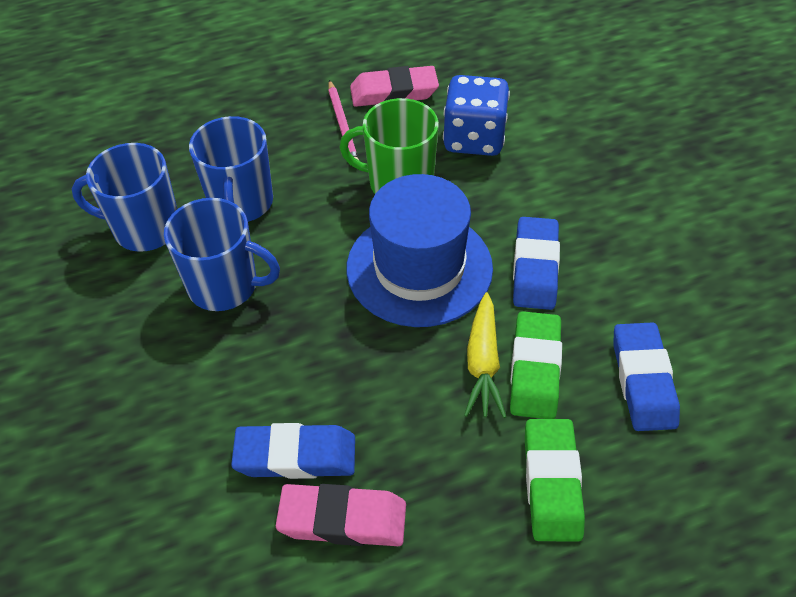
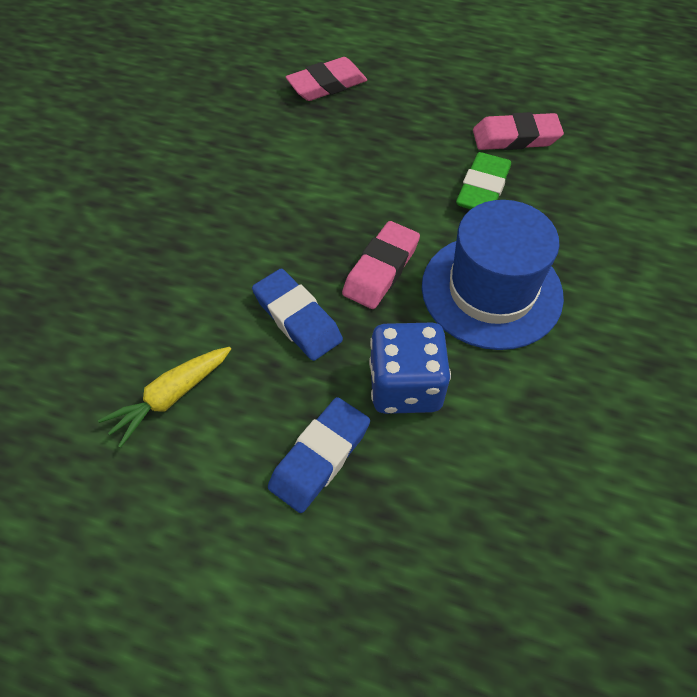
blue eraser: [231,423,355,479] [513,217,560,310] [613,322,680,431] = 3 -> [252,268,343,361] [268,397,370,513] = 2
blue mug: [72,143,177,252] [164,198,280,311] [189,116,273,222] = 3 -> none = 0
green eraser: [510,311,562,419] [525,419,585,541] = 2 -> [456,152,511,209] = 1
green mug: [339,98,439,194] = 1 -> none = 0
pink eraser: [276,484,406,546] [350,66,439,107] = 2 -> [286,57,367,101] [342,221,420,309] [473,112,564,150] = 3
pink pencil: [328,80,359,160] = 1 -> none = 0

